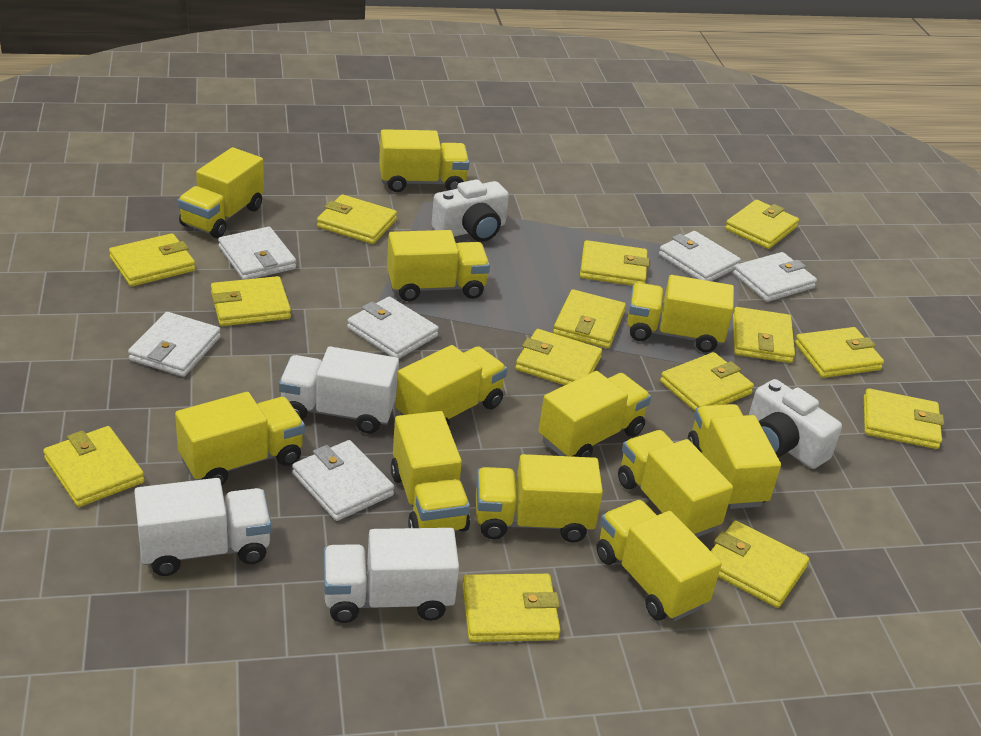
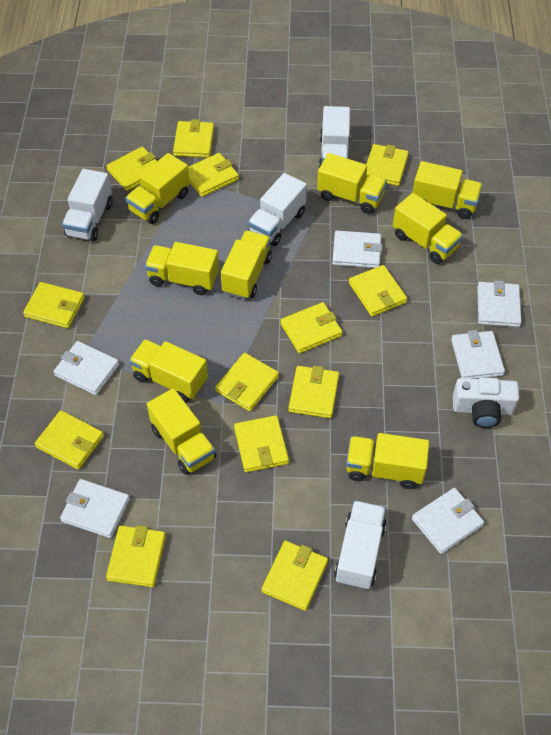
white camera: [432,179,509,242] [749,379,842,469] = 2 -> [453,377,519,428] = 1
white truck: [134,478,271,576] [279,346,399,434] [324,528,459,623] = 3 -> [62,169,113,242] [248,173,307,246] [318,106,351,168] [334,501,387,590] = 4
yellow truck: [175,392,305,485] [178,147,264,238] [379,129,470,192] [387,230,490,301] [391,411,470,532] [396,345,507,426] [476,454,603,543] [539,371,651,457] [596,500,722,621] [618,430,733,537] [627,275,734,353] [688,404,781,509] = 12 -> [125,153,190,224] [129,339,208,402] [145,242,219,295] [147,388,216,475] [221,231,272,299] [317,153,387,214] [346,433,429,489] [393,193,463,264] [413,161,483,219] = 9
yellow wallet: [43,426,145,507] [109,233,195,287] [211,276,291,326] [317,194,397,244] [462,574,561,642] [515,329,602,385] [553,289,626,348] [580,240,650,286] [660,352,754,411] [711,521,809,608] [725,200,799,249] [733,307,795,363] [795,327,884,378] [864,388,944,449] = 14 -> [23,282,85,328] [35,410,104,470] [106,147,157,191] [106,525,166,587] [173,119,214,158] [188,153,239,197] [215,353,279,411] [234,415,289,472] [262,541,328,611] [281,302,342,353] [289,366,339,418] [349,265,407,317] [366,144,409,186] = 13

